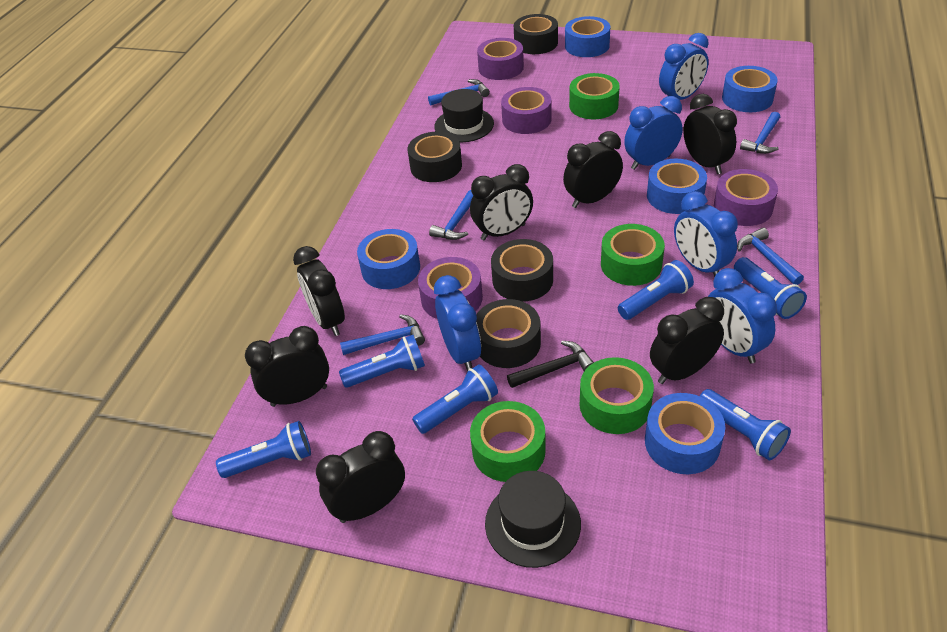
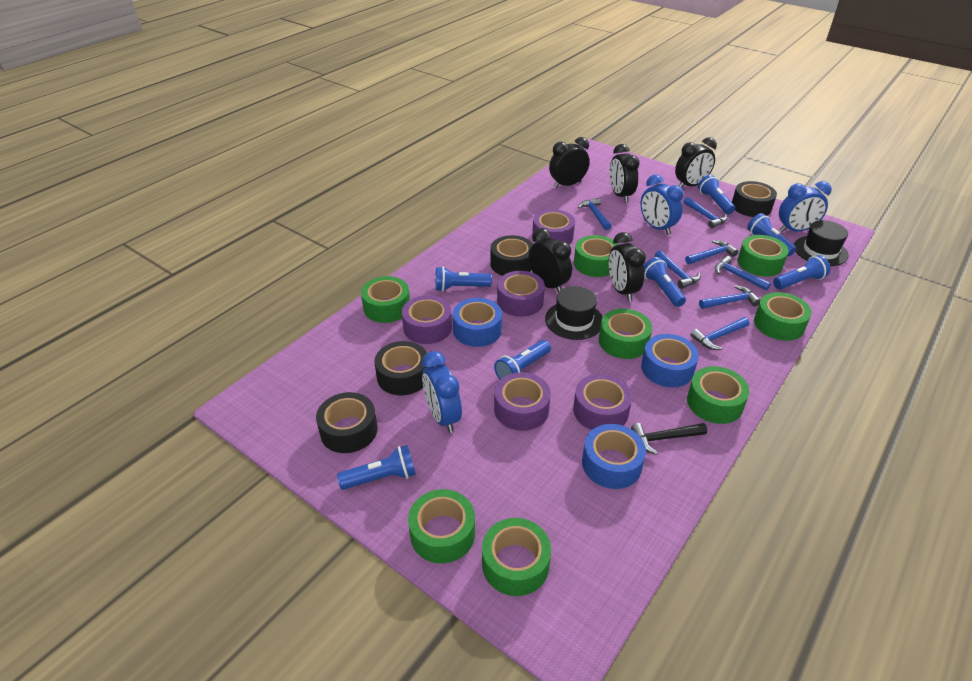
black clock: [245,326,329,407] [293,246,345,336] [316,431,405,523] [470,164,533,240] [563,131,623,208] [650,297,724,384] [683,94,737,174] = 7 -> [529,228,572,293] [549,137,590,188] [608,232,646,301] [610,144,640,203] [675,137,717,188] = 5
blue clock: [434,275,481,372] [624,96,683,170] [659,33,709,100] [674,191,738,277] [708,268,777,364] = 5 -> [422,351,462,433] [640,175,684,235] [779,181,832,232] = 3
blue flashlight: [216,421,311,478] [339,335,425,388] [412,365,498,434] [618,260,694,320] [700,389,791,460] [734,257,807,319] = 6 -> [337,445,416,490] [435,266,492,292] [494,340,551,380] [644,257,686,307] [698,175,735,214] [747,213,796,256] [773,255,830,289] = 7
blue hammer: [340,314,425,355] [428,79,490,106] [429,190,473,240] [737,227,804,285] [740,112,780,154] = 5 -> [578,198,611,230] [655,250,701,289] [684,197,728,228] [685,240,738,264] [691,317,749,350] [699,285,760,309] [715,256,771,291] = 7
blue tape: [357,229,420,289] [565,16,610,57] [645,393,725,474] [647,159,707,214] [722,66,778,112] = 5 -> [452,298,502,347] [582,424,646,489] [641,334,699,387] = 3
green tape: [470,401,546,482] [569,73,620,119] [580,357,654,434] [601,224,665,286] = 4 -> [361,276,410,323] [408,489,475,563] [482,518,551,596] [574,235,618,277] [599,309,652,359] [687,366,749,424] [737,235,789,277] [754,292,812,341] = 8
purple tape: [418,257,483,319] [477,38,524,80] [501,87,552,134] [714,169,778,226] = 4 -> [402,295,452,344] [494,372,551,431] [497,271,545,317] [532,209,575,244] [573,374,632,430] = 5

